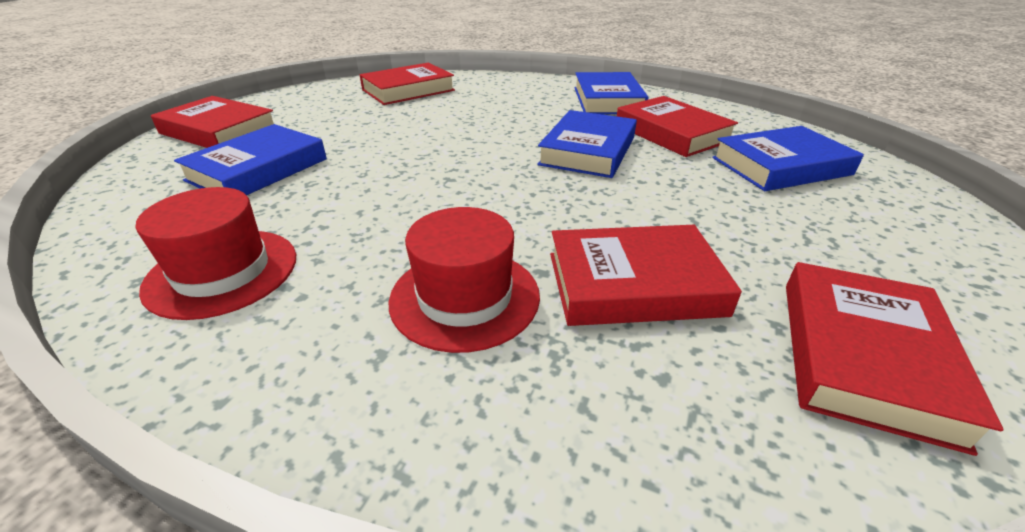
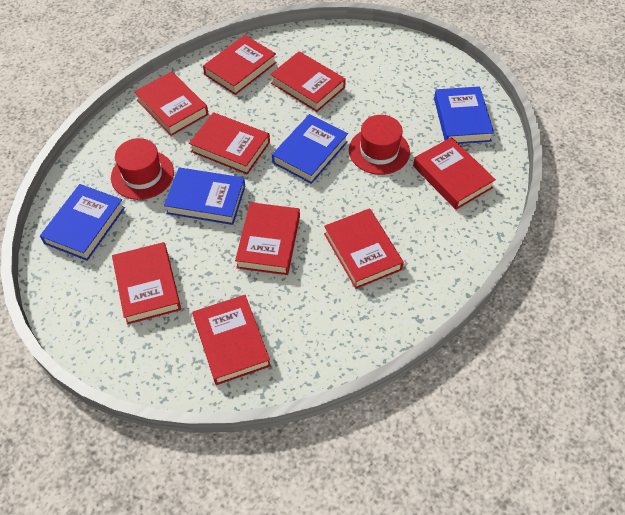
red book: [151,96,274,148] [359,63,455,105] [550,225,742,326] [617,96,738,157] [786,262,1004,456] = 5 -> [112,242,181,324] [134,71,209,136] [189,112,270,175] [192,295,271,385] [203,35,277,95] [235,202,300,275] [270,51,346,112] [324,208,404,289] [413,137,496,210] = 9

